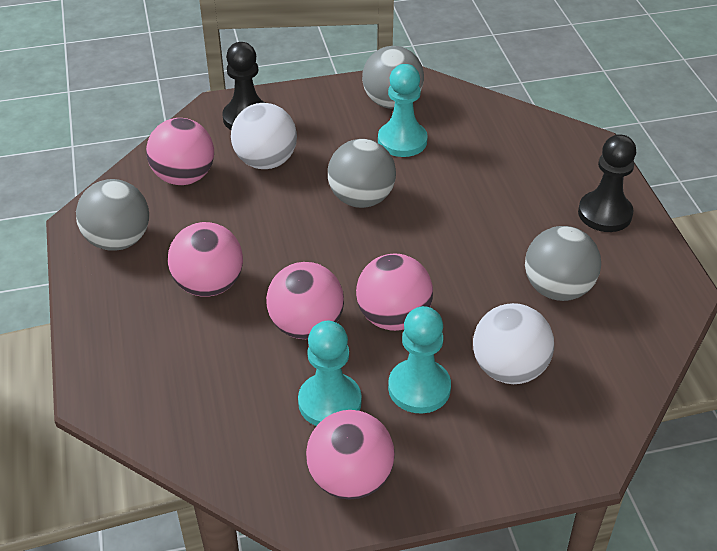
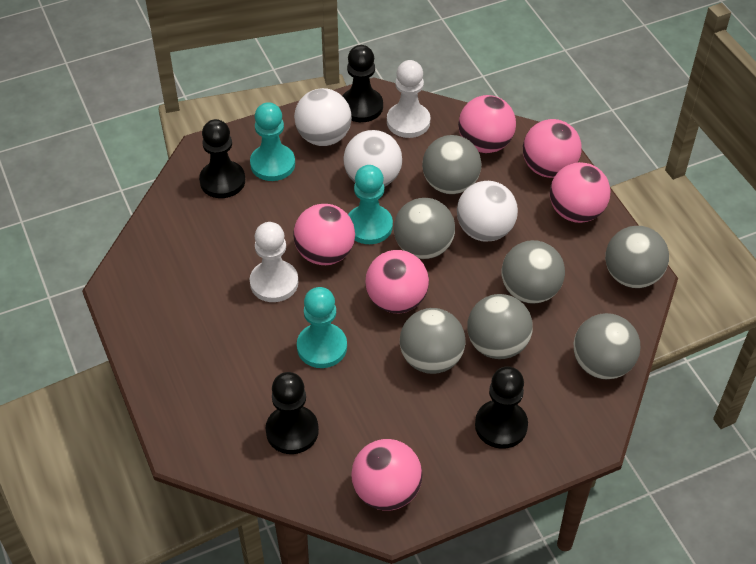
black pawn: [222,42,266,130] [578,134,636,232] = 2 -> [199,119,245,198] [266,372,319,454] [342,45,383,122] [475,366,528,449] = 4
grey ball: [76,179,149,251] [328,139,396,208] [362,46,424,109] [525,226,601,301] = 4 -> [394,198,455,259] [400,308,465,374] [422,135,482,194] [467,294,533,359] [501,240,565,304] [574,313,640,379] [605,226,669,288] = 7
pink ball: [146,118,214,185] [168,222,243,297] [266,262,344,339] [306,410,395,500] [356,254,433,331] = 5 -> [293,204,355,265] [351,439,422,511] [365,250,429,313] [458,95,516,153] [523,119,582,178] [550,162,610,223] = 6
white ball: [231,103,297,169] [473,303,554,384] = 2 -> [294,88,352,146] [343,130,402,187] [457,181,518,242] = 3
white pawn: none = 0 -> [250,222,298,302] [387,60,430,138] = 2

